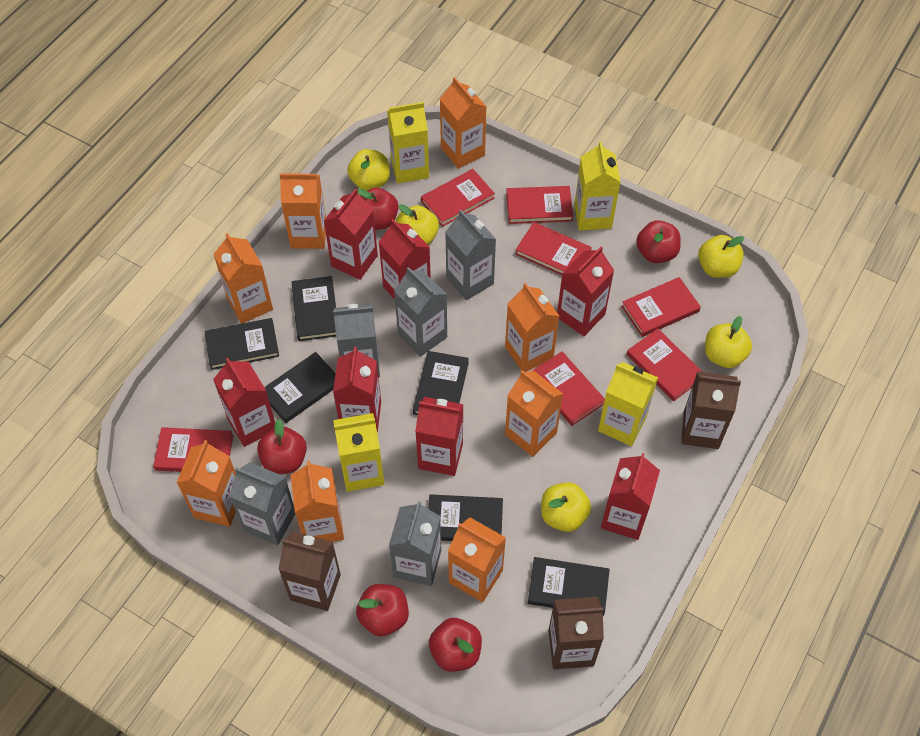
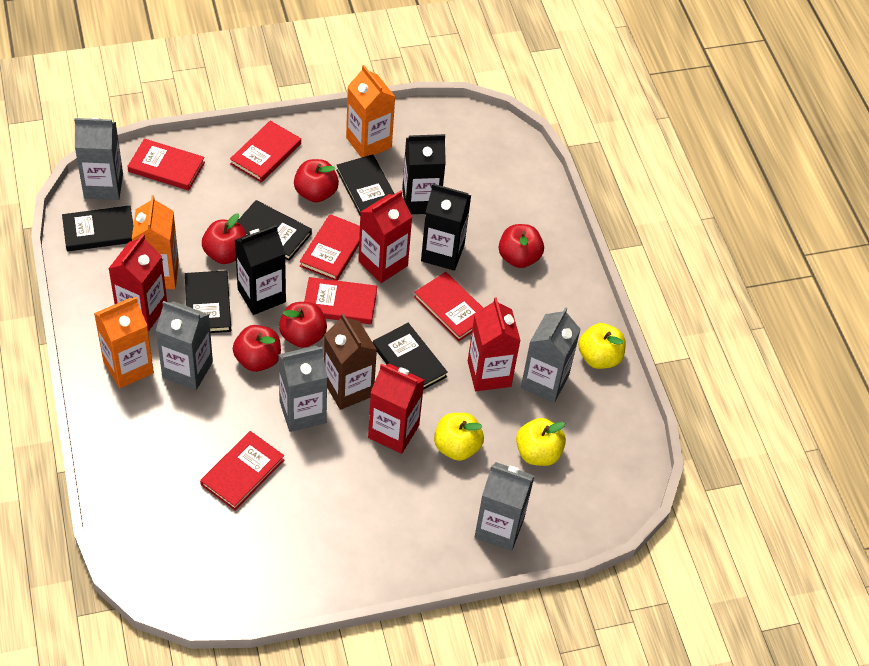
black book: [205,318,279,370] [264,352,336,423] [292,276,336,341] [413,351,469,415] [428,494,503,541] [528,557,610,616] = 6 -> [62,205,133,251] [185,270,231,333] [237,200,312,261] [336,154,394,215] [373,323,448,390] = 5
black carton: none = 0 -> [235,225,286,315] [402,134,446,214] [421,184,471,271] = 3
brown carton: [278,531,341,611] [548,597,604,669] [681,372,741,449] = 3 -> [324,313,377,410] = 1
orange carton: [176,440,236,527] [213,233,273,324] [280,173,326,249] [291,460,344,542] [440,77,486,169] [448,517,506,602] [505,283,559,372] [505,370,563,457] = 8 -> [94,297,154,388] [132,195,179,289] [346,65,395,158] = 3
red book: [153,427,233,472] [421,169,495,227] [506,186,573,224] [515,222,592,275] [532,351,605,426] [621,277,701,337] [626,328,703,401] = 7 -> [127,139,205,190] [200,431,284,510] [230,121,301,182] [300,214,360,281] [304,277,377,324] [414,272,483,341] = 6
red carton: [213,358,275,447] [324,188,378,280] [333,347,381,433] [379,219,431,300] [415,397,463,476] [557,247,614,336] [601,453,660,540] = 7 -> [108,234,167,331] [358,190,412,283] [368,363,424,454] [468,297,521,391] = 4
yellow apple: [347,149,390,191] [396,204,439,245] [541,482,591,532] [698,235,744,278] [705,316,752,368] = 5 -> [434,413,484,461] [516,418,566,466] [578,323,626,369] = 3
yellow carton: [333,413,384,492] [387,102,429,183] [574,141,621,231] [598,362,658,446] = 4 -> none = 0

